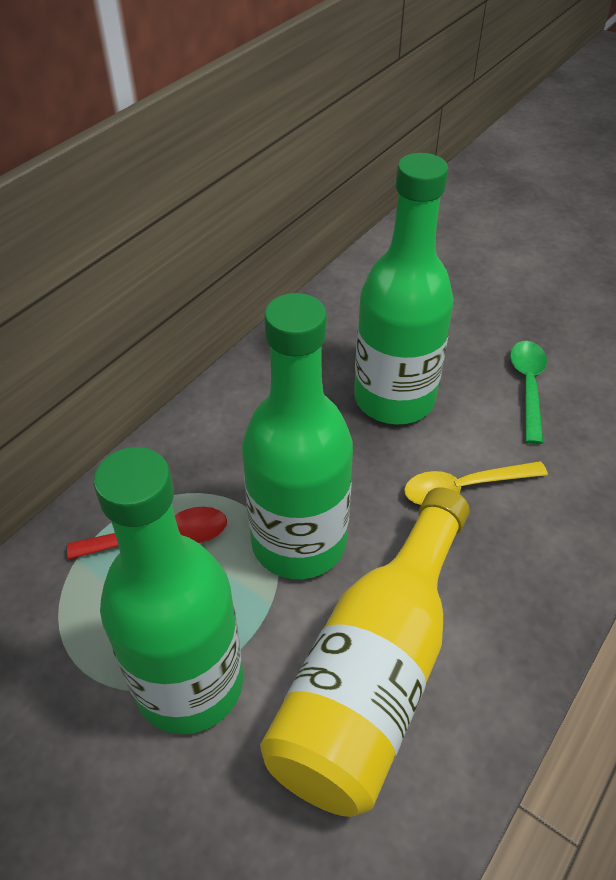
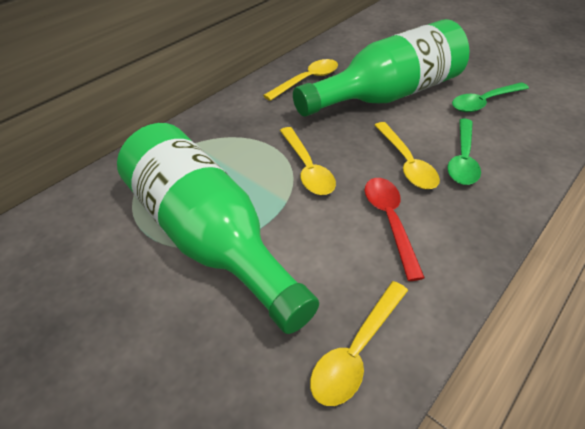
green bottle: [94,447,243,735] [242,293,353,579] [354,153,454,424] = 3 -> [117,123,319,334] [293,19,469,117] = 2
green spoon: [510,341,547,444] = 1 -> [447,119,481,185] [452,82,529,112] = 2
yellow bottle: [260,487,470,817] = 1 -> none = 0
yellow spoon: [404,461,548,505] = 1 -> [263,59,338,101] [280,127,336,195] [310,281,408,406] [374,122,440,189] = 4

